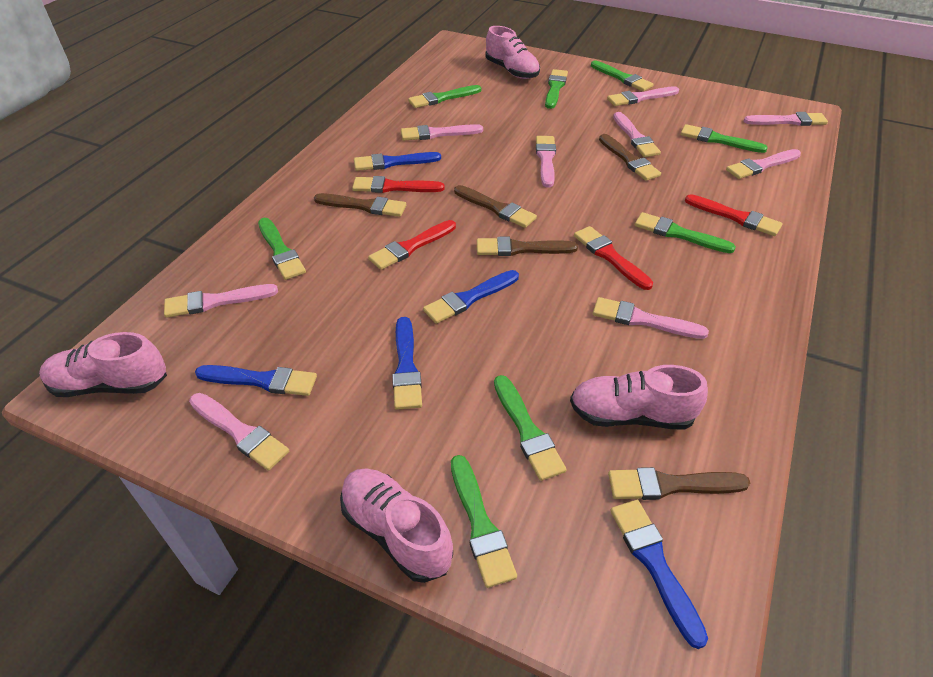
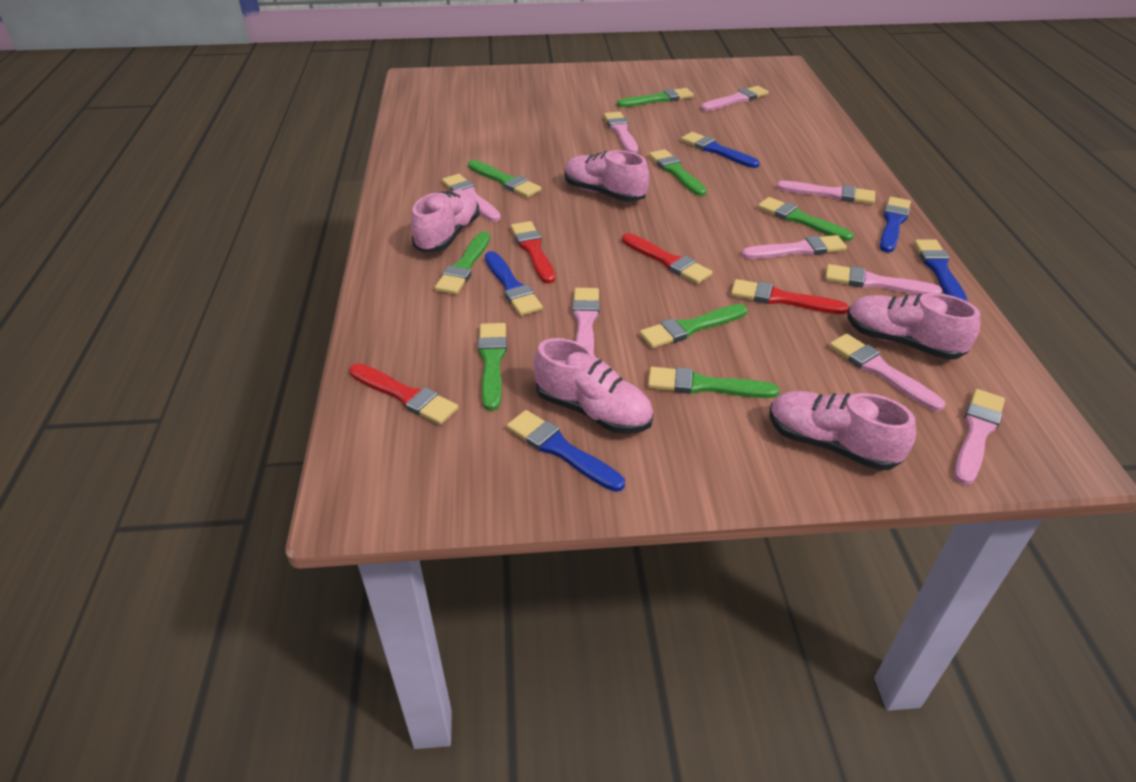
brown brush: [314,193,406,217] [454,185,537,228] [477,237,578,256] [599,134,661,181] [608,467,750,500] = 5 -> none = 0
pink shoe: [39,332,167,397] [340,468,453,583] [485,26,540,79] [570,365,708,430] = 4 -> [411,190,480,253] [534,338,653,434] [565,150,649,202] [769,391,916,471] [847,293,980,360] = 5

